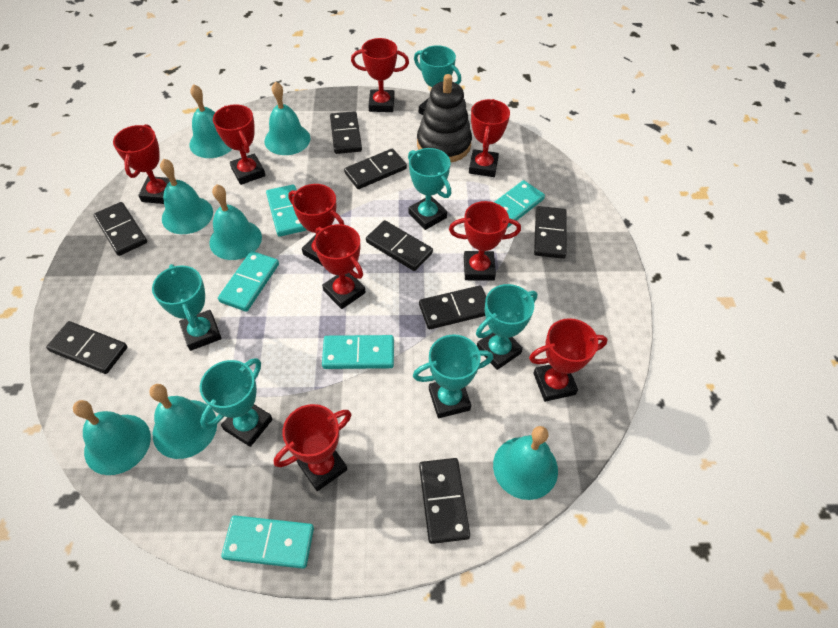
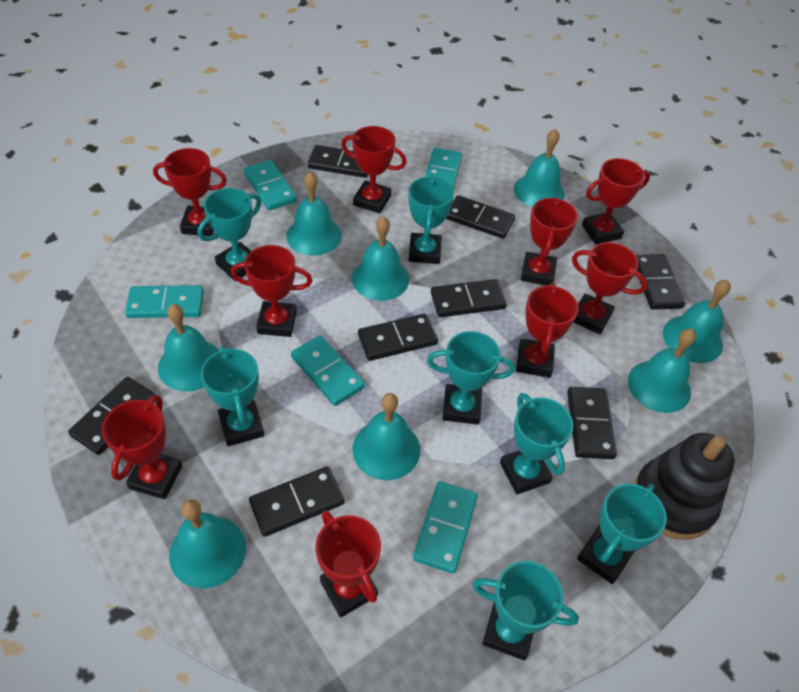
turquoise bell: [73,400,151,475] [149,384,217,459] [160,159,213,234] [190,84,232,158] [209,184,262,260] [264,82,310,155] [493,426,558,500] = 7 -> [158,304,219,391] [169,500,246,589] [286,172,342,256] [352,216,409,301] [352,393,420,480] [514,129,565,207] [628,329,696,413] [663,280,731,363] = 8
turquoise trophy: [152,264,222,351] [200,358,273,447] [408,148,451,230] [413,334,493,418] [414,45,461,115] [476,284,538,370] = 6 -> [198,188,261,281] [201,345,264,446] [408,175,454,264] [427,331,515,425] [472,561,579,660] [500,393,573,494] [577,484,667,584] = 7

